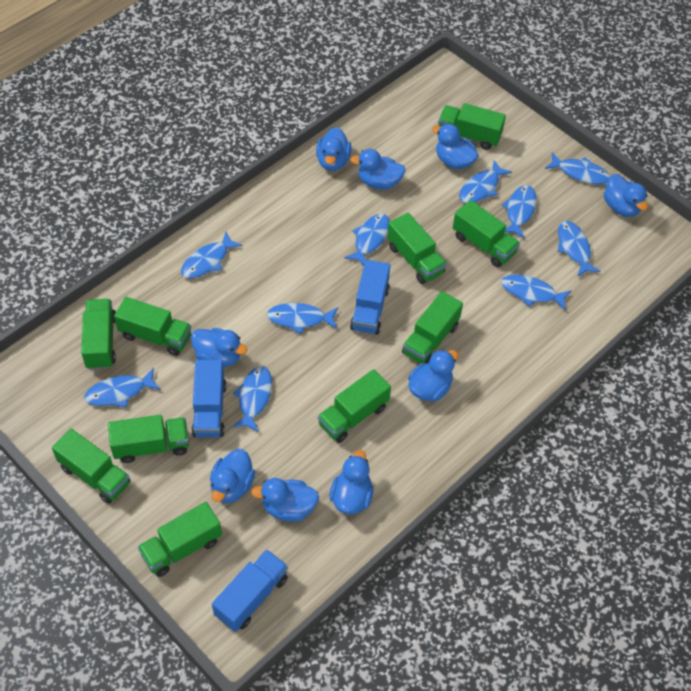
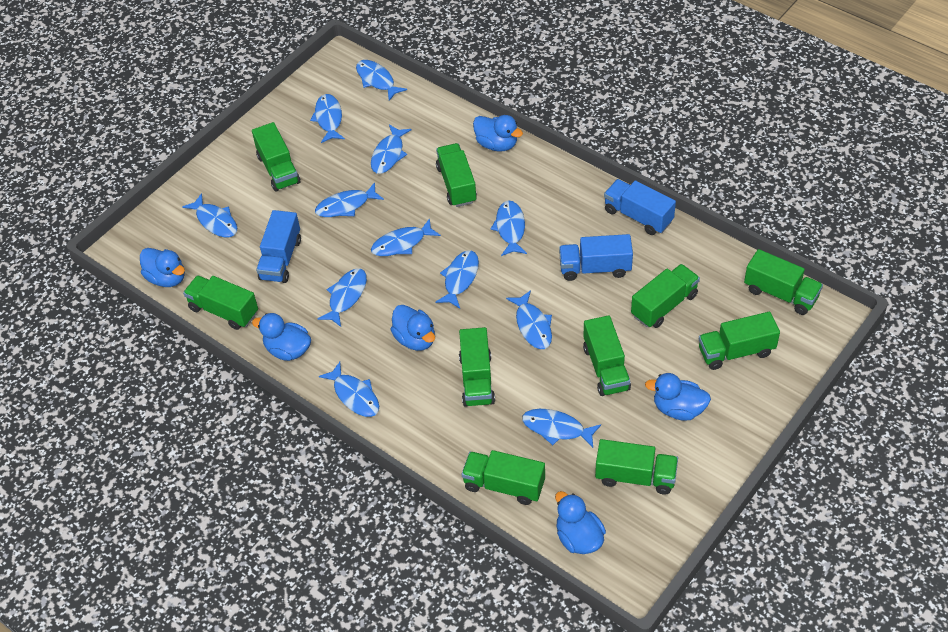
blue duck: [191,328,247,367] [210,449,255,503] [251,478,319,522] [316,127,352,171] [330,450,373,515] [350,149,406,190] [408,349,459,401] [432,124,479,169] [604,174,648,217] = 9 -> [140,248,185,287] [252,313,311,361] [390,305,435,351] [473,115,523,152] [555,491,606,554] [645,373,711,421] = 6
blue fish: [84,368,161,407] [181,232,243,278] [232,366,272,432] [267,303,338,334] [344,214,390,265] [459,160,512,203] [501,274,572,311] [502,185,537,238] [545,152,610,184] [558,221,601,277] = 10 -> [182,193,237,237] [310,94,345,143] [315,182,384,217] [318,268,367,327] [319,362,379,417] [356,60,407,101] [371,125,411,174] [371,218,441,256] [435,250,479,309] [491,200,527,256] [506,290,552,349] [522,409,601,448] = 12

